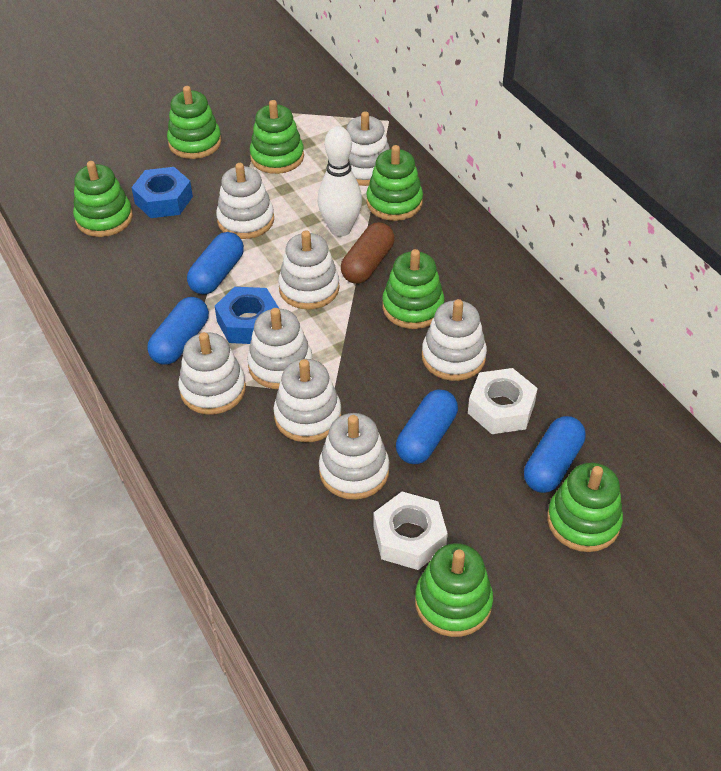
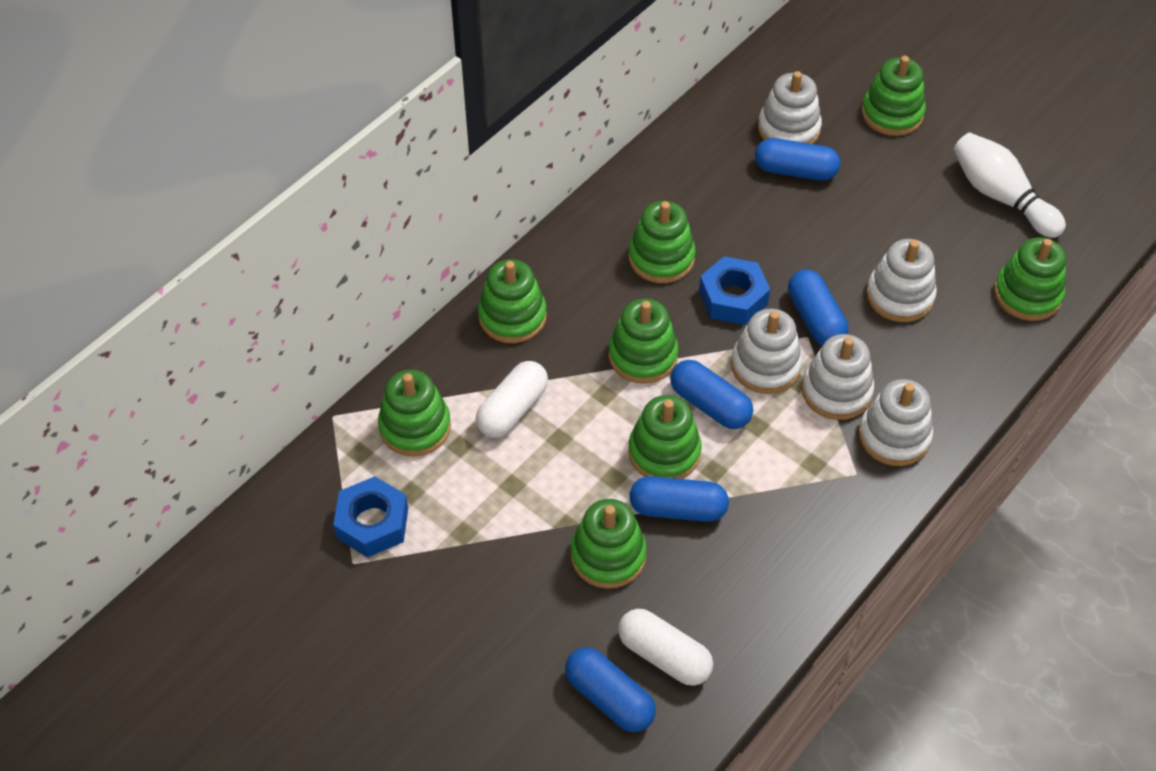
blue capsule: [147,297,209,365] [187,232,244,295] [396,390,458,464] [524,416,586,493] = 4 -> [565,647,656,732] [629,476,729,522] [670,360,753,429] [755,138,840,181] [788,269,848,346] = 5
brown capsule: [341,222,394,284] = 1 -> none = 0
green stacking toy: [73,161,133,237] [167,86,222,159] [250,100,304,174] [366,145,423,221] [382,249,444,329] [415,543,493,637] [547,463,623,552] = 7 -> [378,370,451,456] [478,259,547,343] [570,499,647,589] [608,298,679,384] [628,395,702,479] [629,201,696,283] [862,56,926,136] [994,237,1066,321] = 8
white capsule: none = 0 -> [476,361,548,438] [618,609,713,686] = 2
white nut: [374,492,448,570] [468,368,538,434] = 2 -> none = 0
white stacking toy: [178,332,246,415] [216,163,274,239] [247,308,312,389] [274,359,341,442] [278,230,340,310] [319,413,389,500] [346,111,390,186] [422,299,487,381] = 8 -> [731,309,802,394] [758,71,822,144] [802,334,874,420] [859,379,933,466] [866,239,937,322] = 5

